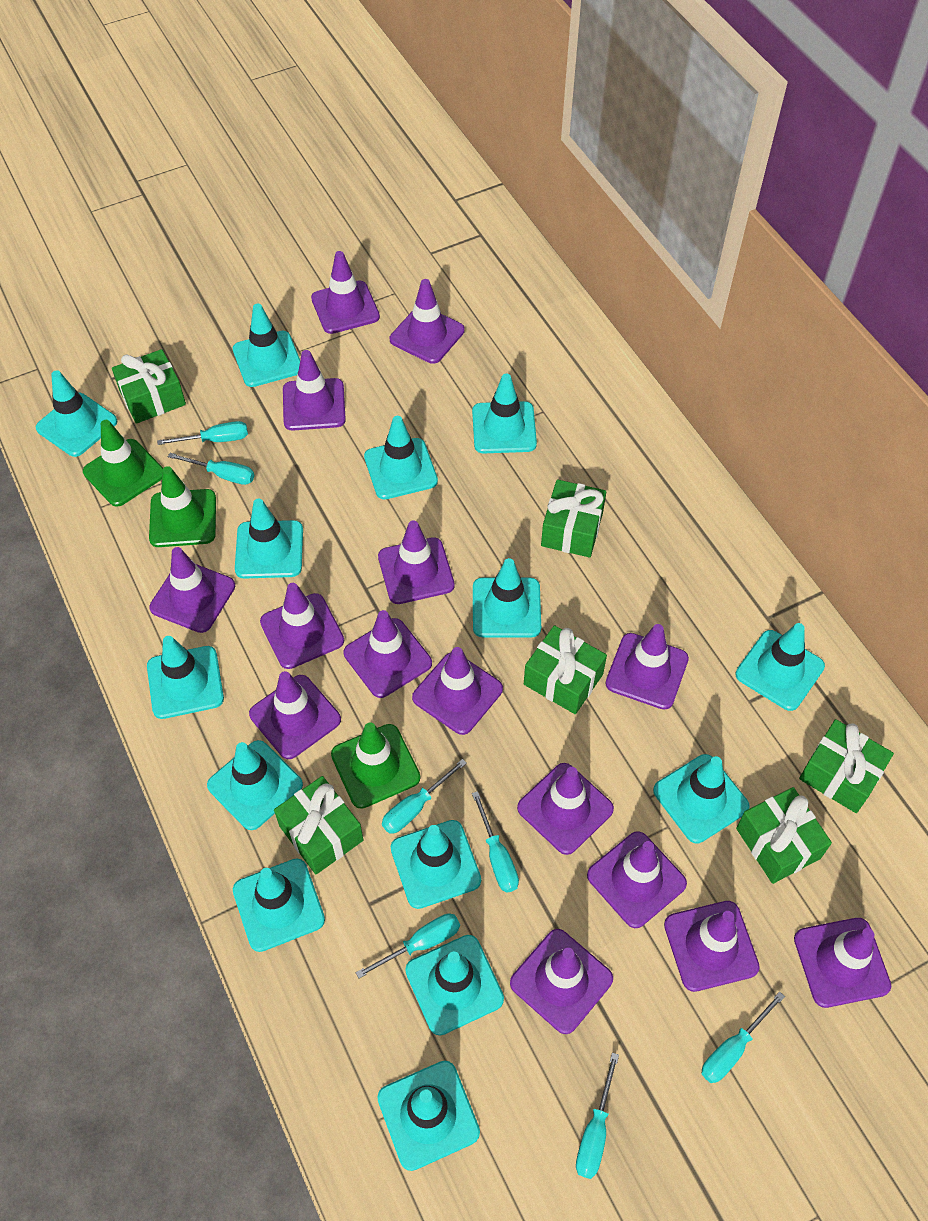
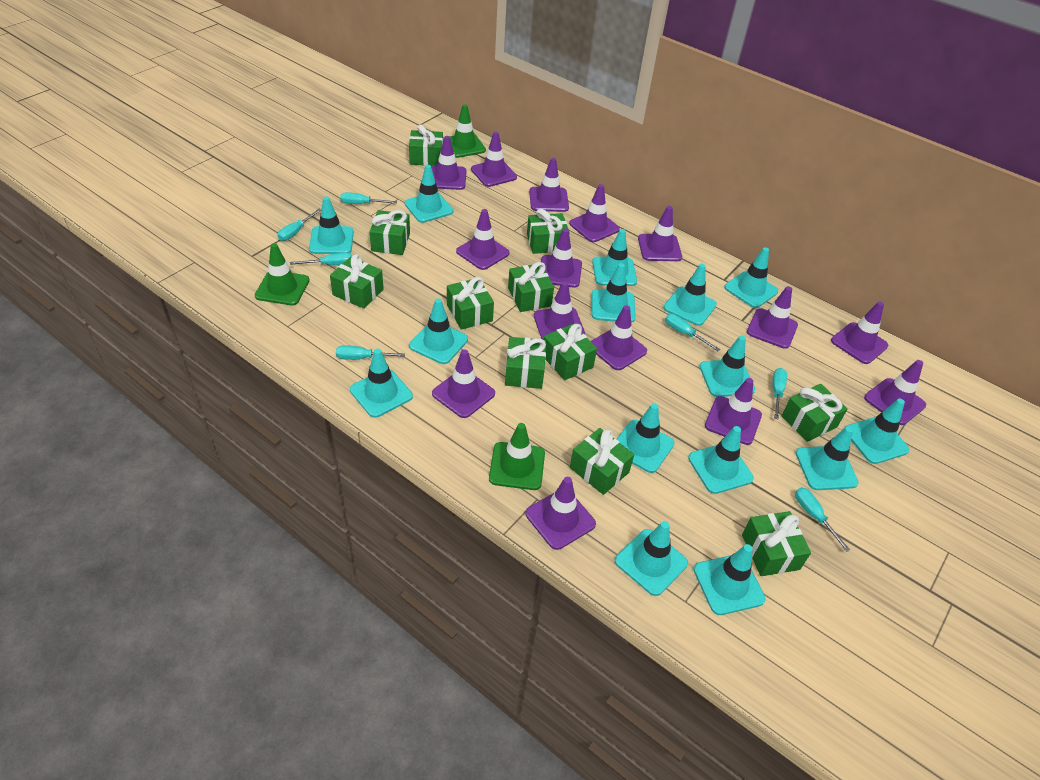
green gift: [112,349,186,424] [274,776,363,875] [524,625,607,714] [541,480,606,557] [736,787,832,884] [799,719,894,813] = 6 -> [330,254,384,309] [370,210,410,255] [409,124,443,166] [447,277,494,330] [505,337,546,389] [508,262,554,312] [527,209,570,254] [543,324,597,381] [570,428,634,495] [742,511,811,576] [782,384,848,442] = 11
turquoise traffic cone: [36,370,118,457] [147,636,224,719] [207,740,303,830] [233,303,300,387] [233,859,325,952] [235,499,303,579] [364,416,438,499] [377,1061,480,1171] [391,820,481,909] [405,935,504,1036] [472,374,537,453] [473,558,541,637] [653,754,750,843] [736,623,825,711] = 14 -> [309,197,354,254] [350,349,413,418] [405,165,453,223] [409,298,468,364] [592,229,637,286] [592,263,636,323] [615,521,688,596] [617,403,675,473] [664,264,717,326] [688,426,754,494] [694,544,766,615] [699,335,755,397] [724,247,778,308] [796,426,859,490] [846,399,909,464] = 15

